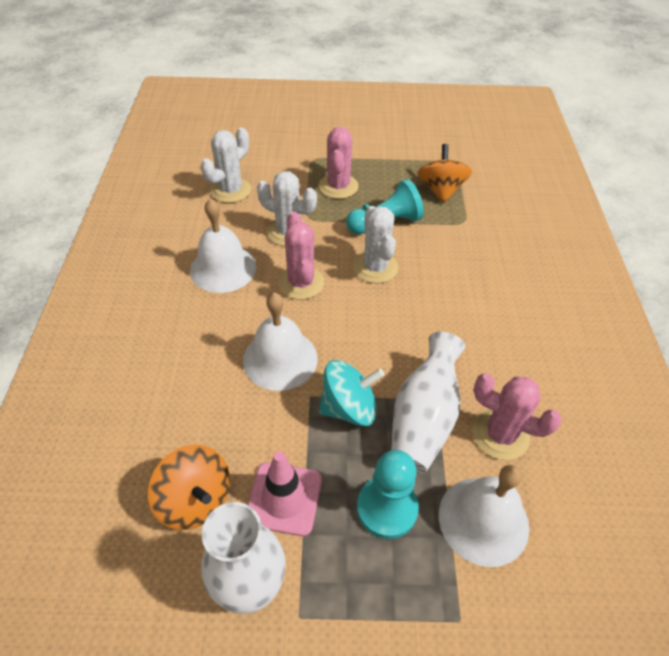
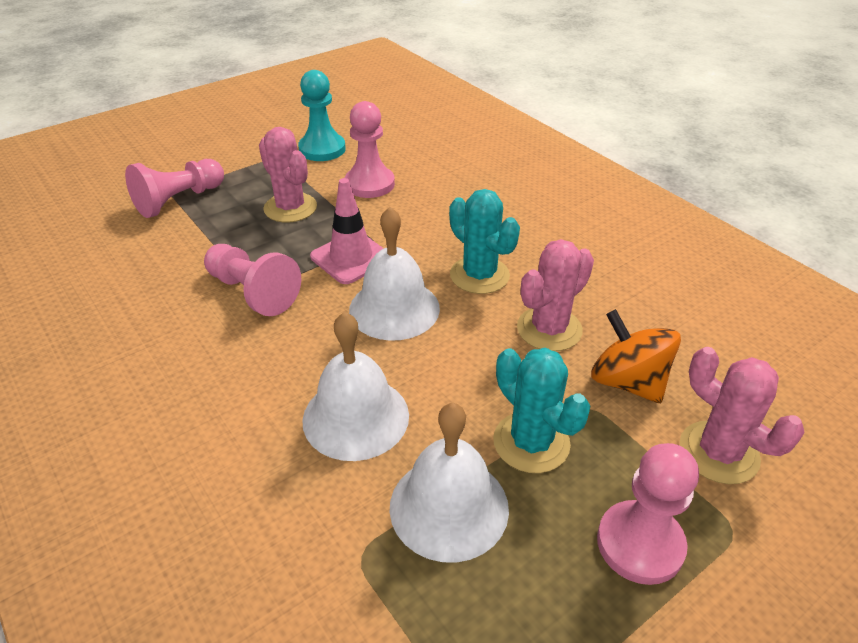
orange spinning top: [148,445,230,530] [417,144,472,203] = 2 -> [591,309,681,403] = 1
pink pawn: none = 0 -> [125,159,224,218] [204,244,301,316] [345,101,395,198] [597,443,699,585] = 4
turquoise cactus: none = 0 -> [449,189,520,294] [493,348,590,473] = 2
turquoise pawn: [346,179,424,234] [357,450,419,539] = 2 -> [298,70,346,161] = 1
turquoise spinning top: [319,360,384,427] = 1 -> none = 0
white cactus: [201,127,251,203] [257,171,317,246] [353,206,398,283] = 3 -> none = 0
white vase: [201,502,286,614] [391,332,465,474] = 2 -> none = 0

